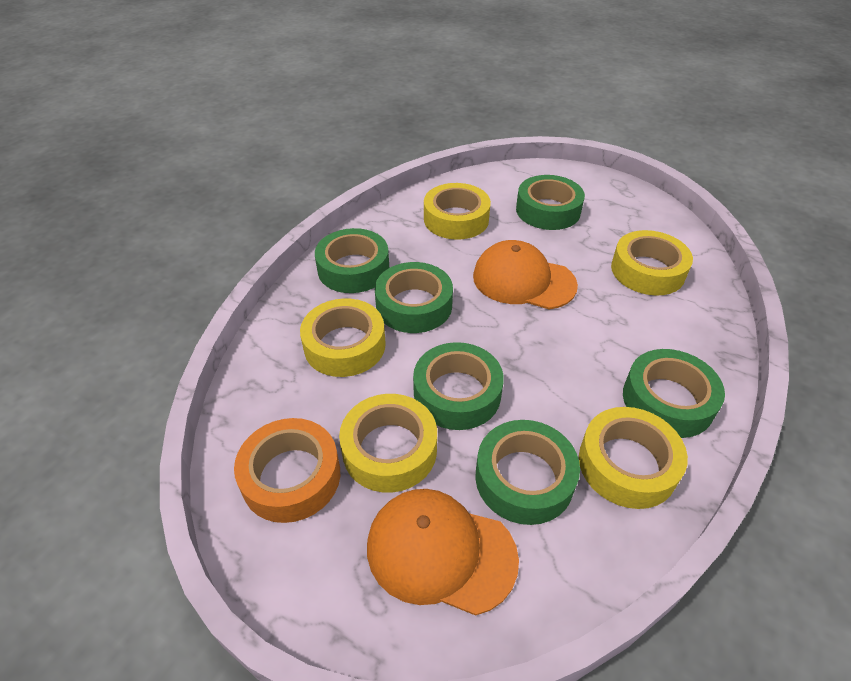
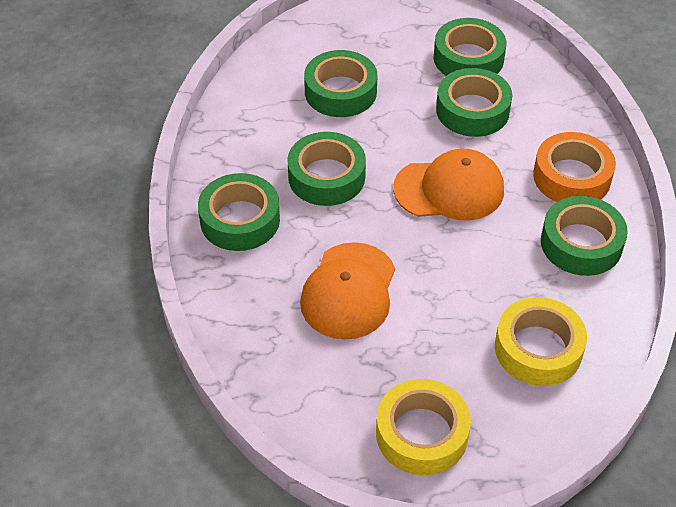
yellow tape: [300,299,386,377] [339,394,437,493] [424,183,491,240] [579,407,688,509] [611,230,693,296] = 5 -> [376,379,471,476] [495,297,587,386] = 2

